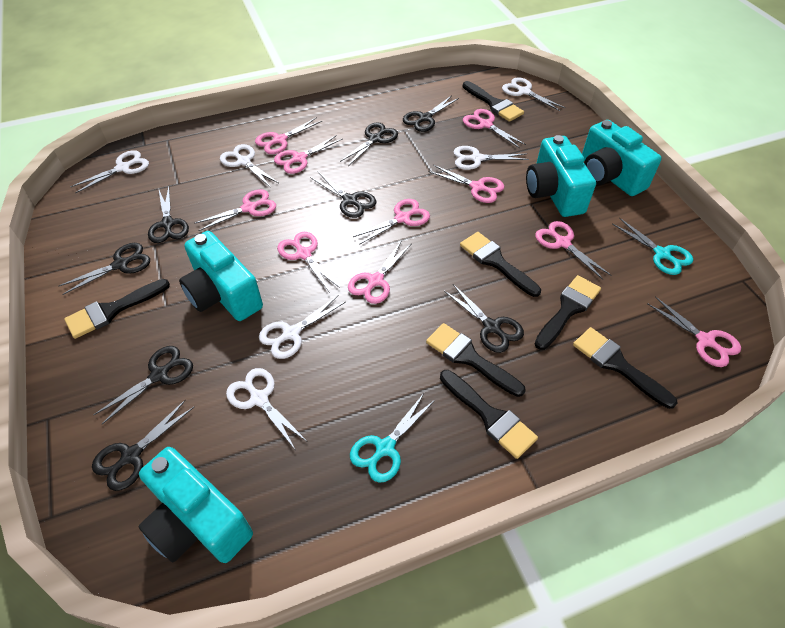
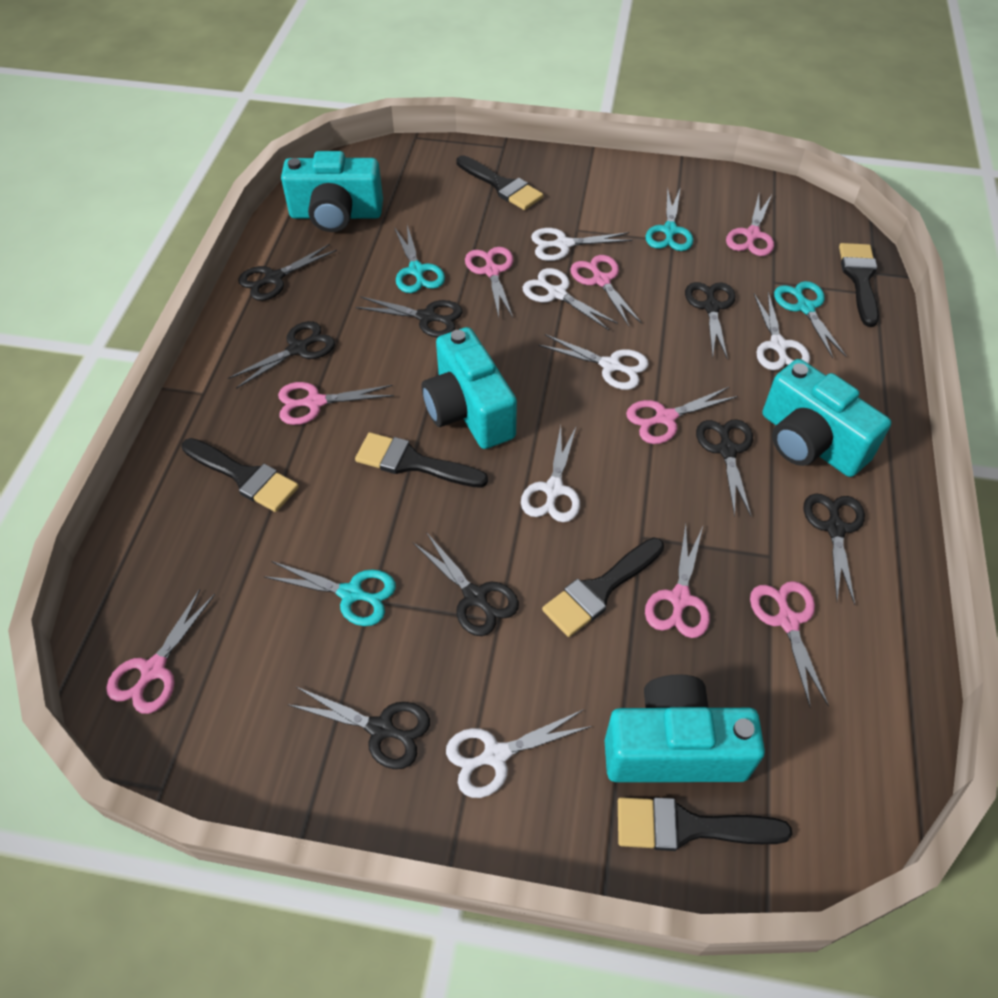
black brush: [64,279,170,339] [426,323,526,397] [440,370,538,459] [460,232,541,297] [462,81,524,122] [535,275,601,350] [573,327,677,409] = 7 -> [182,438,299,512] [355,432,488,488] [456,155,543,210] [542,538,664,637] [618,797,792,851] [839,243,879,327] = 6
pink scissors: [194,189,276,231] [255,117,322,154] [274,135,342,174] [277,232,340,293] [348,240,412,304] [353,199,430,245] [428,165,504,203] [463,109,526,148] [535,221,611,280] [647,296,741,367] = 10 -> [106,589,215,714] [278,382,394,425] [465,247,513,317] [570,255,642,326] [626,387,738,444] [645,524,710,638] [726,194,774,256] [750,581,829,708] = 8
turquoise scissors: [350,393,436,483] [612,218,693,275] = 2 -> [265,561,396,626] [394,225,445,293] [646,187,694,251] [774,281,846,358] = 4

